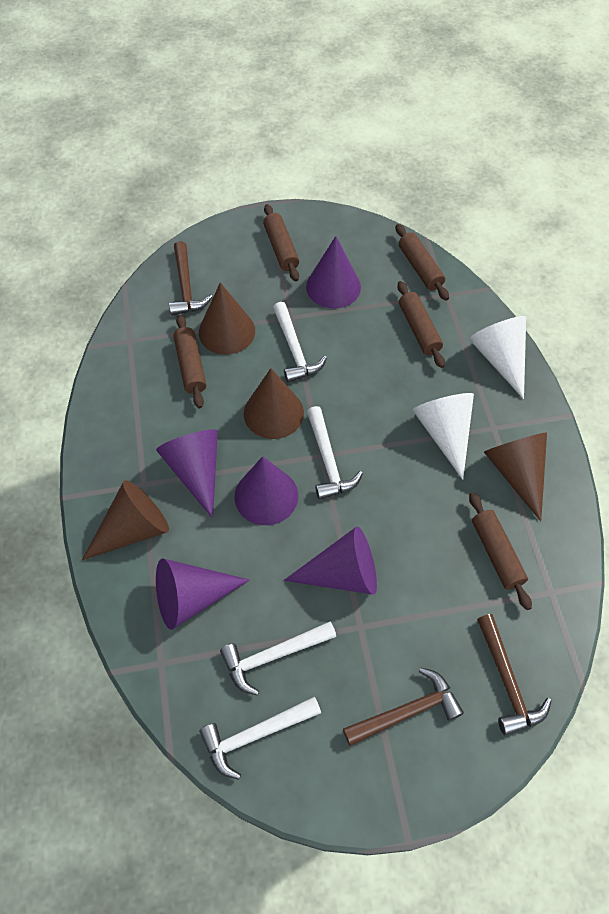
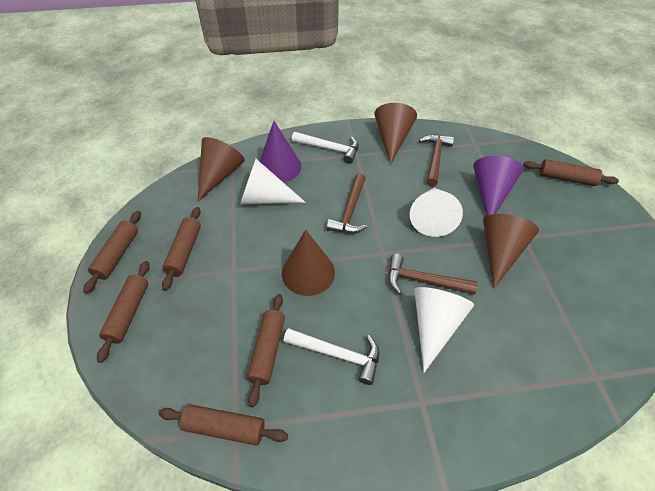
brown rolling pin: [173,315,206,408] [263,204,299,281] [396,224,449,301] [397,281,445,368] [469,492,532,610] = 5 -> [83,211,141,294] [97,261,150,363] [158,404,288,446] [162,207,201,291] [247,294,285,407] [523,159,619,186] = 6
purple cone: [156,429,218,518] [156,558,250,630] [234,456,298,525] [284,526,377,595] [306,236,361,309] = 5 -> [259,121,301,182] [473,156,524,216] = 2
white cone: [412,393,474,480] [469,316,526,399] = 2 -> [240,159,306,204] [410,188,463,237] [414,287,474,373] = 3
white hammer: [199,697,321,780] [220,621,336,695] [273,302,327,383] [307,406,363,500] = 4 -> [283,328,379,385] [292,132,359,164] = 2

